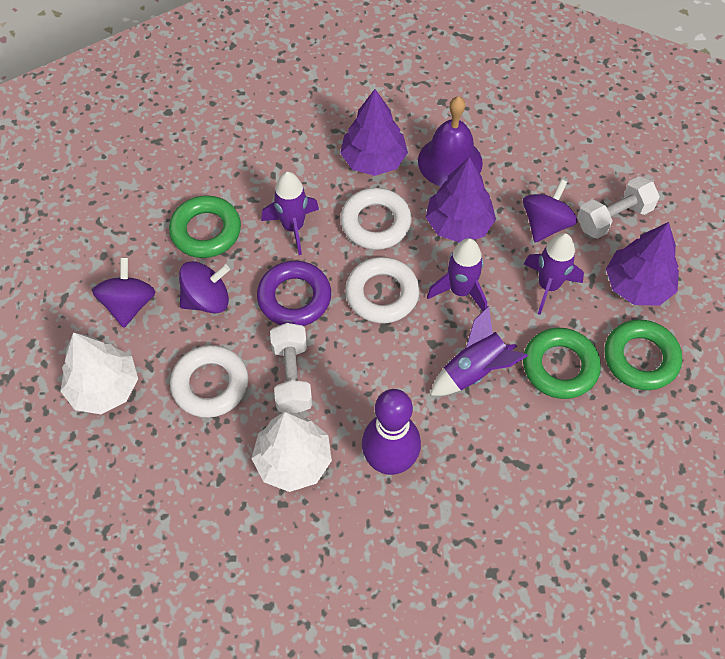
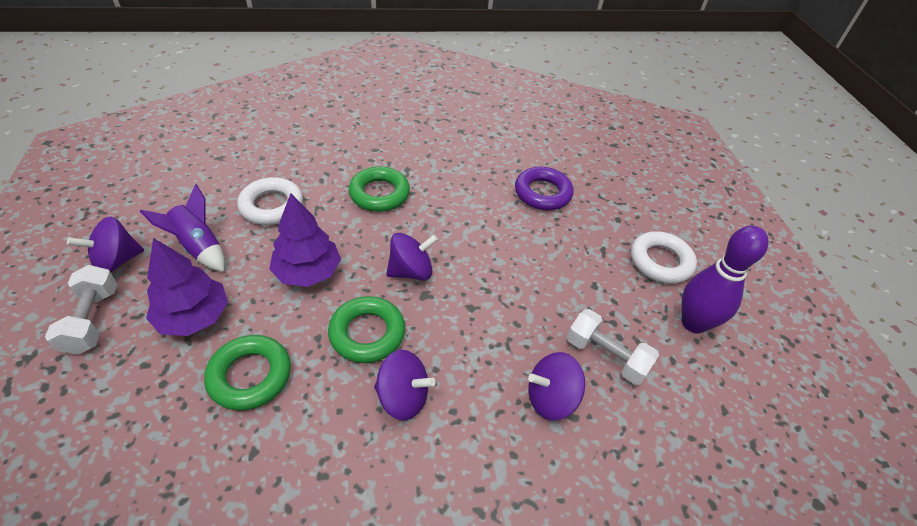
purple bell: [418,96,483,186] = 1 -> none = 0
purple rocket: [261,172,319,255] [427,238,487,311] [430,306,528,396] [524,233,584,315] = 4 -> [139,184,225,272] = 1
purple spinning top: [92,257,155,328] [179,261,230,314] [523,179,577,243] = 3 -> [67,216,144,273] [374,350,436,421] [386,233,438,280] [528,352,585,421] = 4
purple tree: [340,89,408,176] [426,157,496,243] [606,222,679,306] = 3 -> [146,238,228,336] [269,193,341,287] = 2
white ring: [170,345,248,418] [340,188,412,250] [345,257,420,323] = 3 -> [237,177,303,225] [631,231,697,284] = 2
white tree: [60,332,138,414] [251,412,332,492] = 2 -> none = 0

